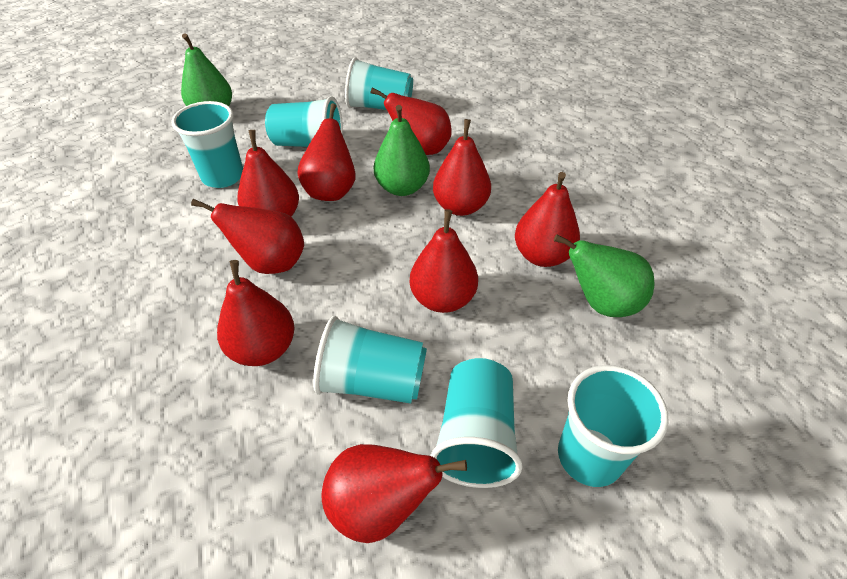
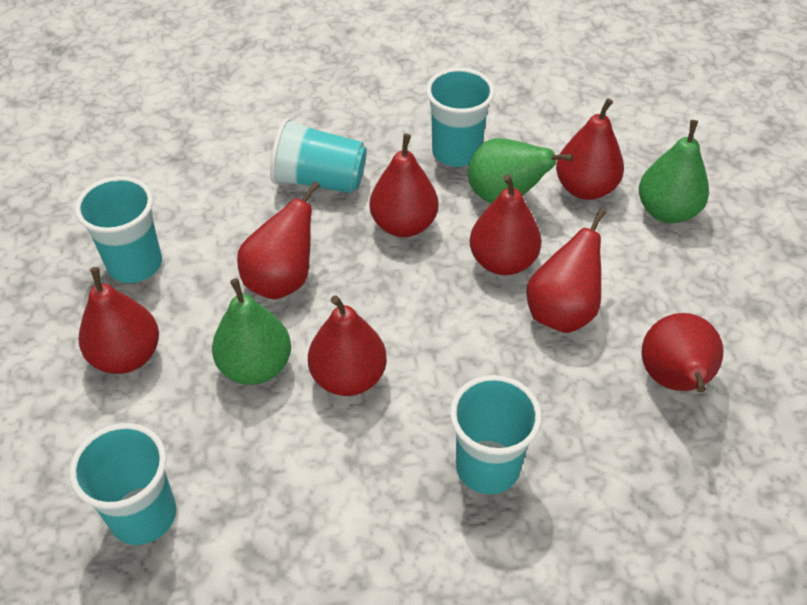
red pear: [191,199,304,274] [217,260,295,366] [237,130,299,217] [297,103,356,201] [322,444,467,543] [370,88,452,155] [410,209,478,313] [433,119,491,216] [515,172,580,267] = 9 -> [79,267,159,374] [237,181,320,299] [308,295,387,396] [370,134,438,237] [470,174,541,275] [526,208,606,333] [556,98,624,200] [641,313,724,392] = 8
turquoise cup: [172,101,243,188] [265,96,343,147] [313,316,427,404] [345,57,413,110] [430,358,523,488] [558,365,669,487] = 6 -> [69,423,176,545] [75,176,162,283] [270,117,367,193] [426,68,495,167] [450,375,542,494] = 5

